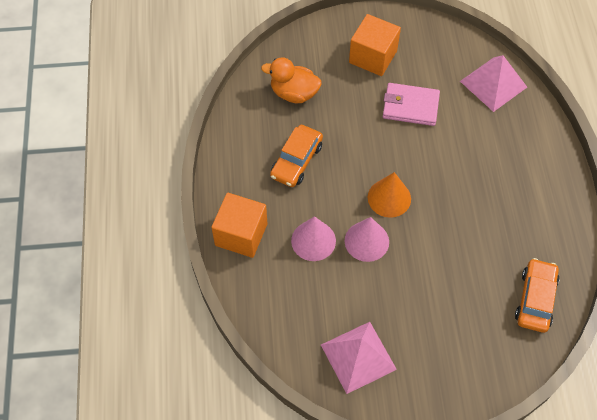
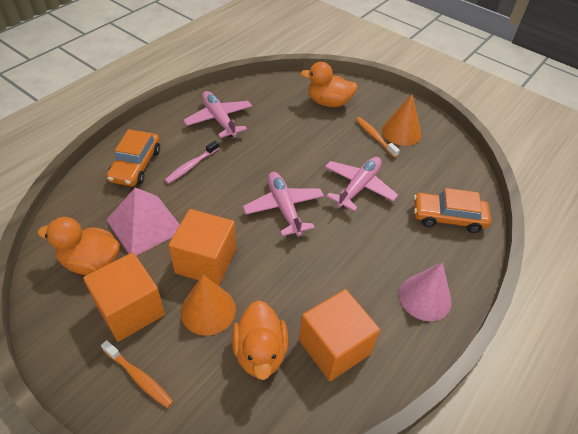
orange cone: [368,172,411,218] = 1 -> [181,275,236,336] [382,94,421,146] = 2
orange cube: [211,193,267,258] [349,14,401,76] = 2 -> [83,252,165,342] [168,209,236,286] [299,289,380,381] = 3
orange duck: [261,57,322,103] = 1 -> [37,217,120,275] [232,300,288,380] [300,62,358,107] = 3
orange toothbrush: none = 0 -> [101,340,174,408] [356,117,400,158] = 2
pink cone: [291,216,336,261] [345,217,389,262] = 2 -> [399,262,452,321] = 1
pink plane: none = 0 -> [183,91,252,138] [243,172,324,236] [325,157,398,212] = 3
pink pyramid: [321,322,397,394] [460,55,527,112] = 2 -> [106,188,180,256] = 1
pink toothbrush: none = 0 -> [165,140,219,184] = 1
pink wallet: [383,83,440,126] = 1 -> none = 0

